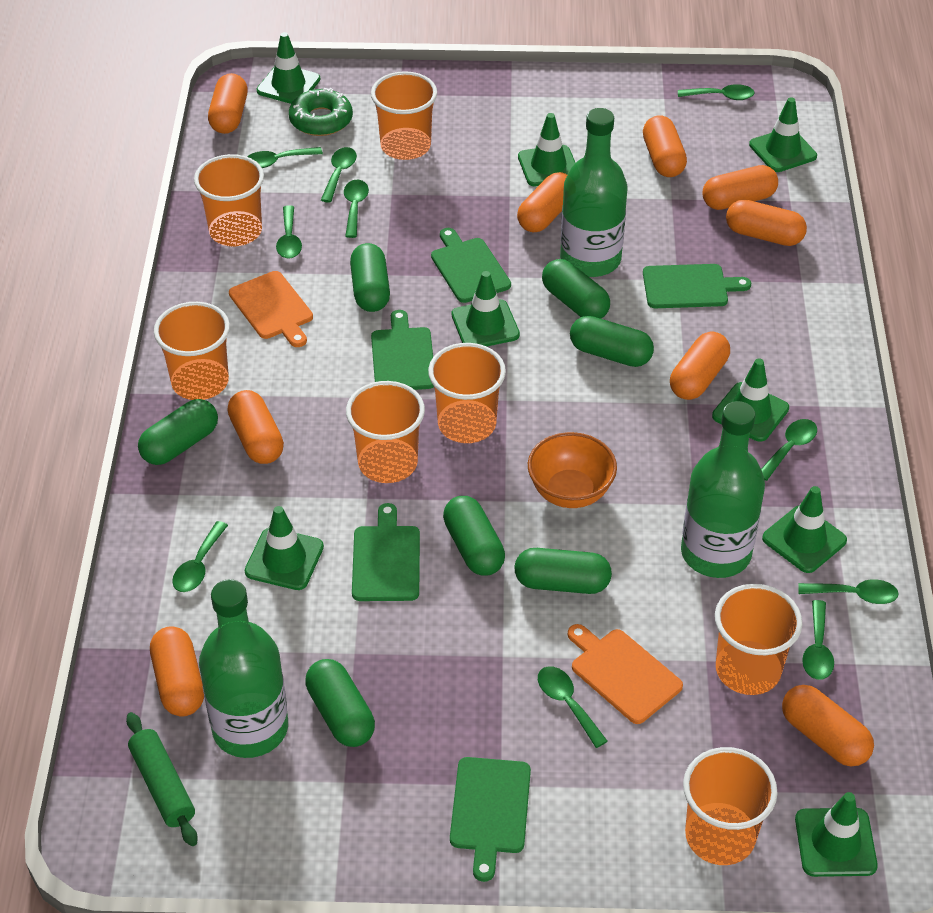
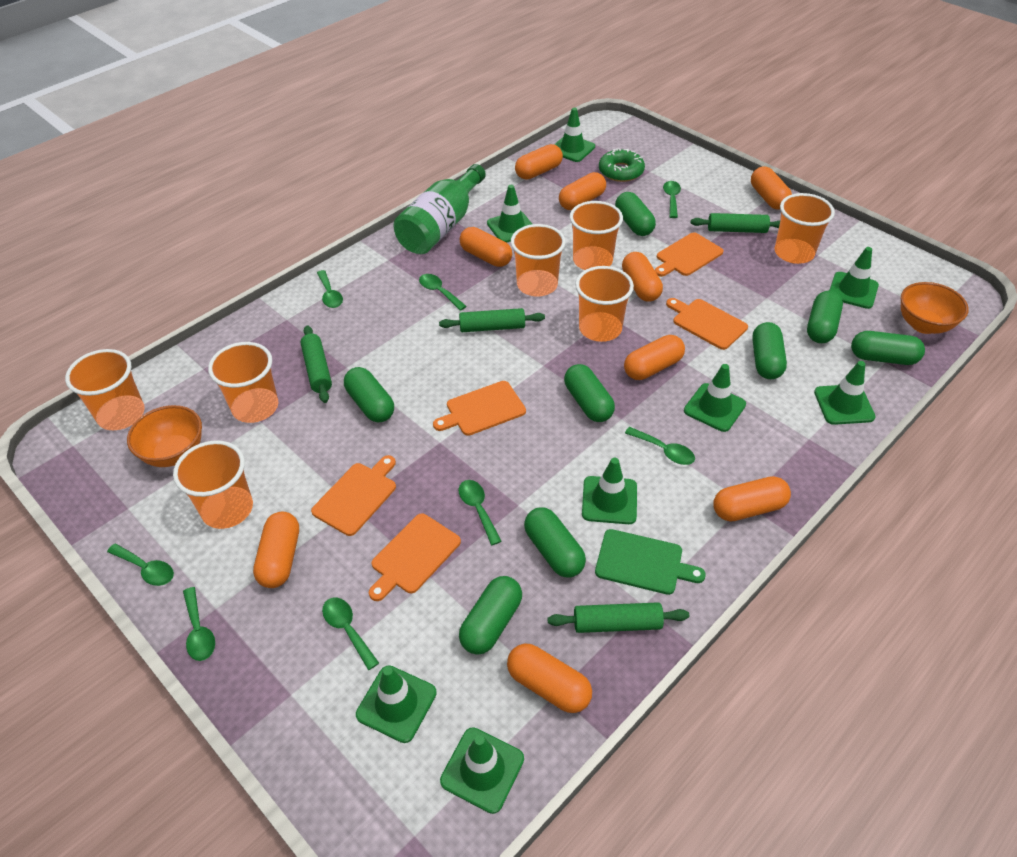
green bottle: [199,579,288,758] [560,108,627,277] [681,401,765,578] = 3 -> [393,164,486,254] = 1
green capsule: [138,399,218,465] [305,659,375,747] [350,243,390,312] [443,496,505,576] [514,548,612,594] [542,259,610,319] [570,316,654,367] = 7 -> [344,367,394,422] [459,576,522,655] [524,507,586,578] [564,364,615,422] [615,192,656,236] [752,322,787,379] [807,291,843,343] [851,331,925,365] = 8
green cutting board: [352,503,420,601] [371,310,434,390] [431,228,511,303] [450,757,531,882] [643,264,751,308] = 5 -> [595,529,706,595] = 1
green rolling pin: [126,712,198,846] = 1 -> [301,325,332,403] [439,308,545,332] [548,602,689,633] [691,213,780,233] = 4
green spoon: [172,521,228,592] [247,147,323,168] [276,205,302,259] [321,147,357,203] [344,179,369,238] [538,666,608,748] [678,84,755,100] [761,419,817,481] [798,579,899,604] [802,600,834,680] = 10 -> [107,544,174,586] [183,587,215,661] [317,270,343,308] [322,598,379,670] [419,274,467,311] [459,480,502,545] [625,427,695,465] [663,181,681,218] = 8
orange bowl: [528,432,617,508] = 1 -> [127,405,202,467] [901,282,969,334] = 2
orange cutting board: [229,271,313,347] [568,624,683,724] = 2 -> [311,455,396,536] [369,513,461,601] [433,381,526,436] [655,232,724,277] [666,298,748,350] = 5

